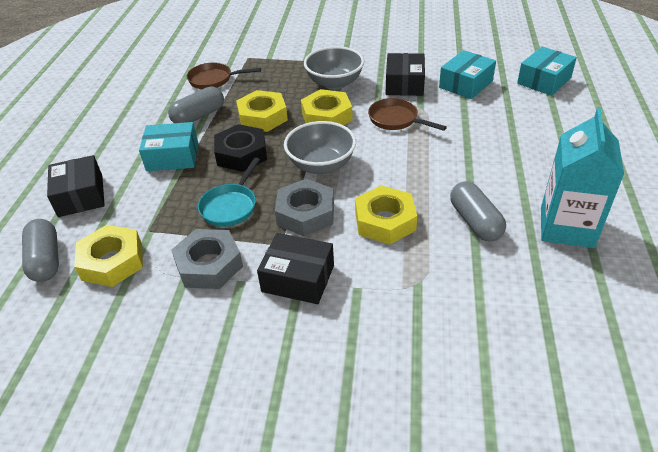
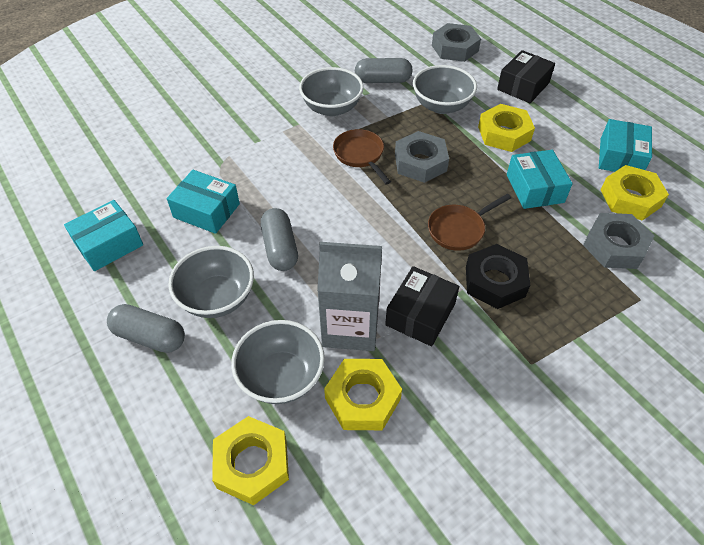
black box: [47,155,105,217] [257,233,334,304] [386,53,425,96] = 3 -> [385,266,459,346] [497,50,555,103] = 2
grey bowl: [284,121,356,175] [304,46,364,90] = 2 -> [168,246,254,318] [231,320,325,404] [299,67,364,116] [413,65,477,114] = 4
grey carton: none = 0 -> [317,242,382,351] = 1
grey nut: [171,229,243,289] [275,179,334,236] = 2 -> [395,131,449,183] [432,23,481,62] [583,213,655,269] = 3
turquoise box: [139,122,198,171] [439,50,496,99] [517,46,577,96] = 3 -> [64,200,143,271] [167,170,240,234] [507,150,573,209] [599,119,652,172] = 4
turquoise carton: [541,108,624,248] = 1 -> none = 0
turquoise pan: [198,158,260,227] = 1 -> none = 0

